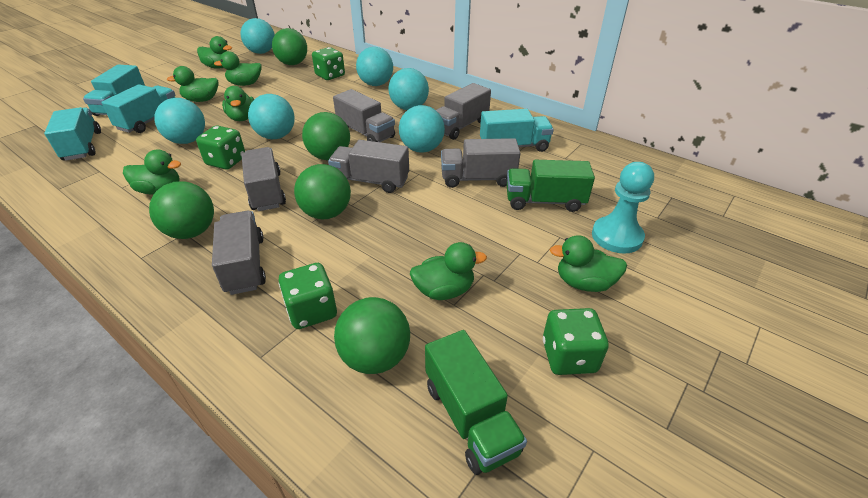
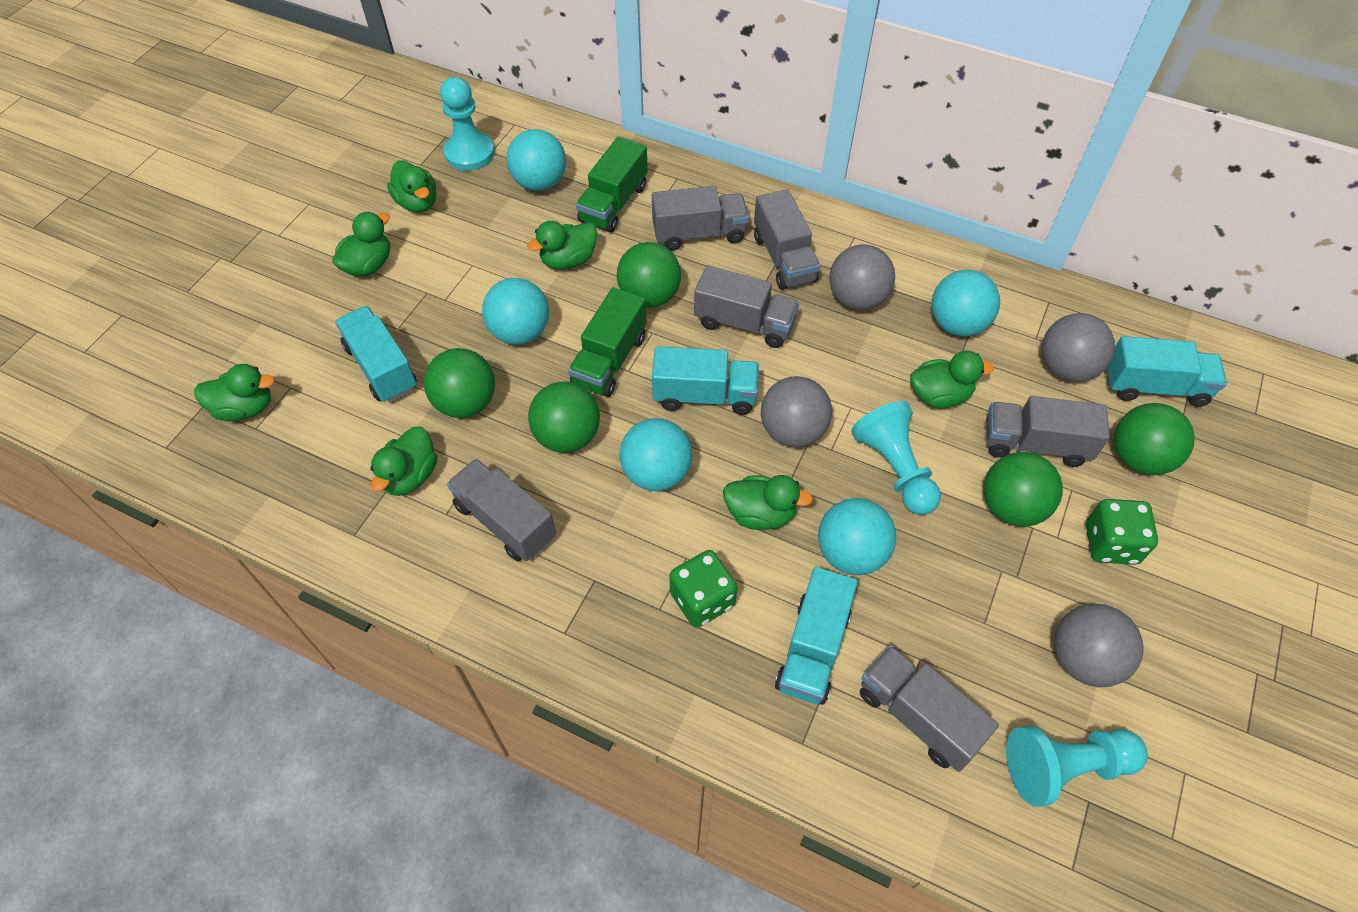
green dice: [196,125,245,170] [279,263,337,329] [312,47,345,80] [543,308,609,375] = 4 -> [670,550,737,628] [1086,499,1158,565] = 2
grey ball: none = 0 -> [761,376,832,447] [829,244,895,310] [1042,313,1115,382] [1054,604,1144,687] = 4
turquoise ball: [154,98,205,144] [241,18,275,54] [248,94,295,139] [356,47,393,86] [388,68,429,110] [399,105,445,153] = 6 -> [482,278,549,345] [507,129,566,191] [619,418,692,491] [818,498,896,575] [931,270,1000,336] = 5
turquoise pawn: [592,162,654,253] = 1 -> [440,77,495,171] [851,401,941,515] [1006,726,1148,807] = 3

